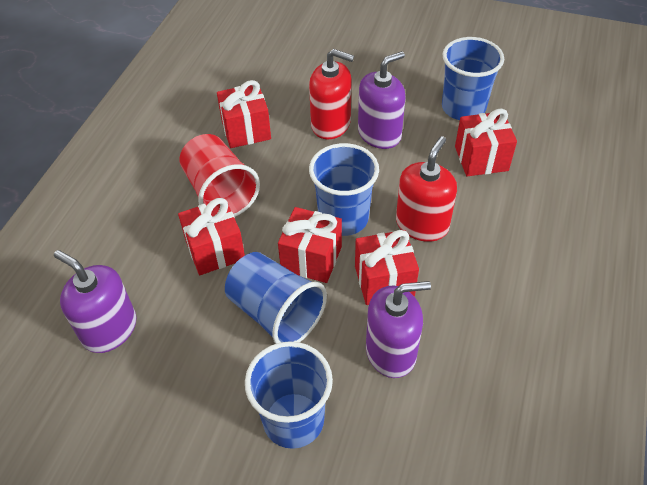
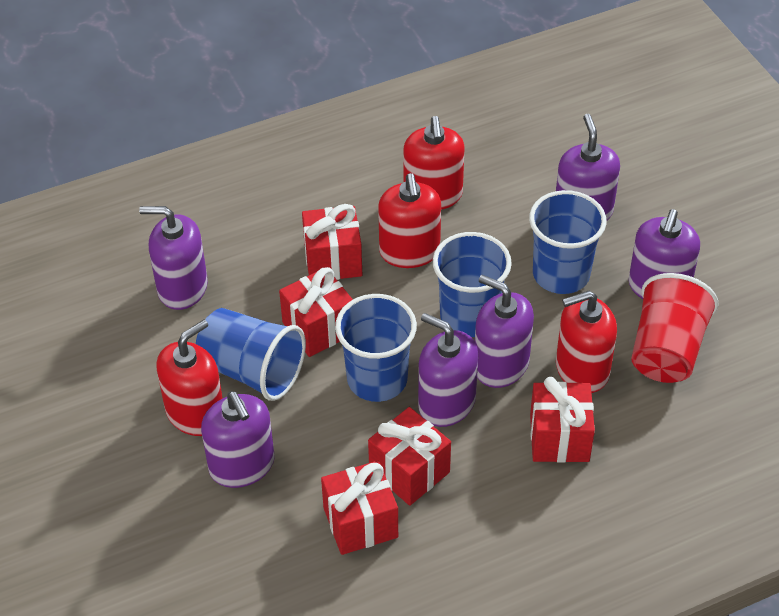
purple soap dispenser: [54,250,136,353] [358,51,406,149] [366,281,431,378] = 3 -> [139,206,208,310] [201,391,275,488] [418,313,478,427] [475,275,534,388] [556,114,620,221] [628,209,700,299] = 6
red soap dispenser: [309,49,354,140] [396,136,457,241] = 2 -> [156,320,223,436] [378,173,441,268] [404,116,465,210] [556,291,617,393] = 4

